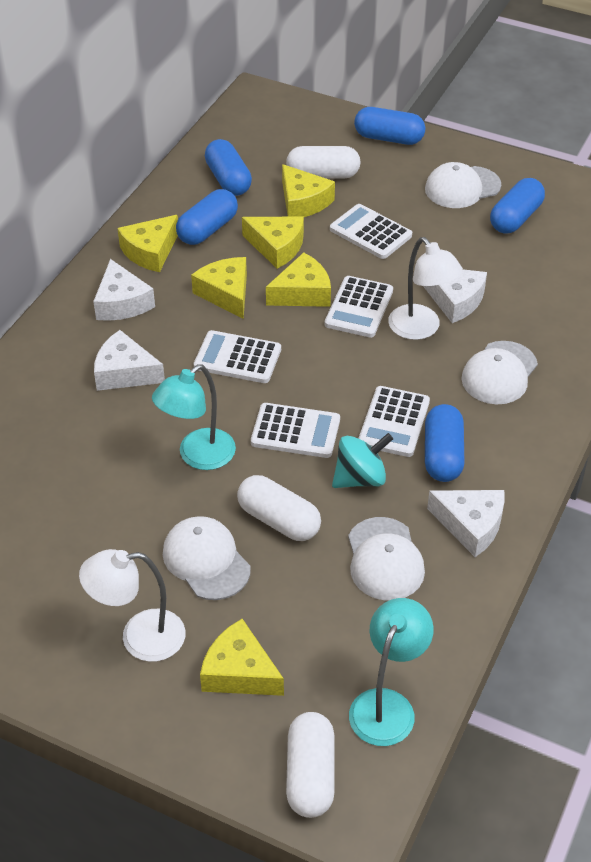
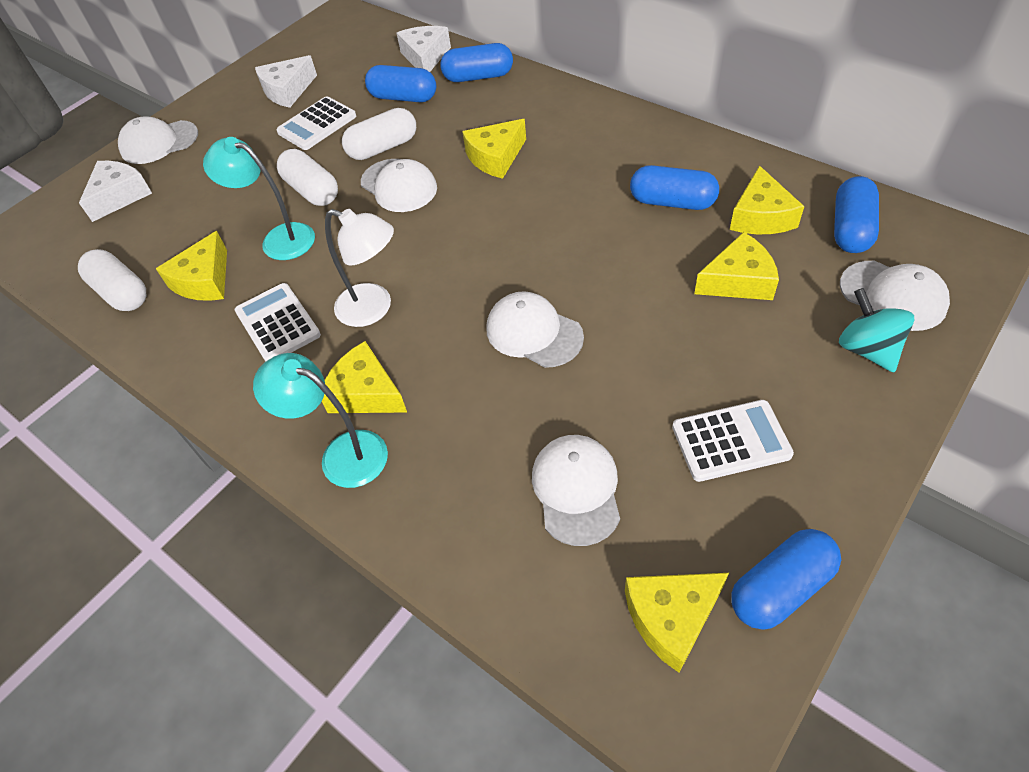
white calculator: [194,330,281,383] [251,403,340,458] [325,276,393,338] [330,204,412,259] [358,386,430,457] = 5 -> [235,283,321,362] [276,96,356,150] [672,400,794,482] = 3
white cap: [163,516,251,600] [348,517,425,601] [425,162,501,208] [461,341,538,404] = 4 -> [118,117,198,164] [361,159,437,212] [486,291,584,368] [532,435,620,546] [840,261,950,331] = 5
white cheese: [93,259,155,321] [94,330,165,391] [423,269,487,323] [427,490,505,557] = 4 -> [79,161,152,222] [255,55,317,108] [397,26,451,72] = 3
white lamp: [79,549,186,662] [388,237,463,340] = 2 -> [325,209,394,327] = 1

